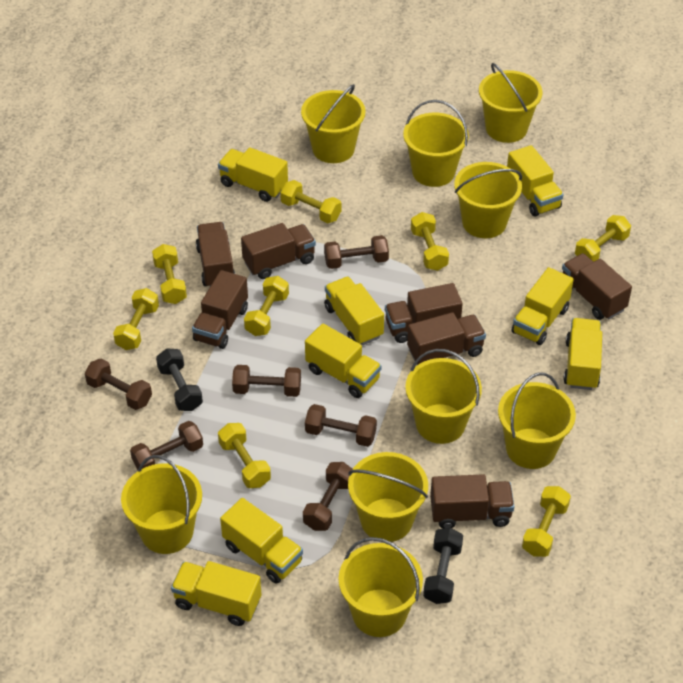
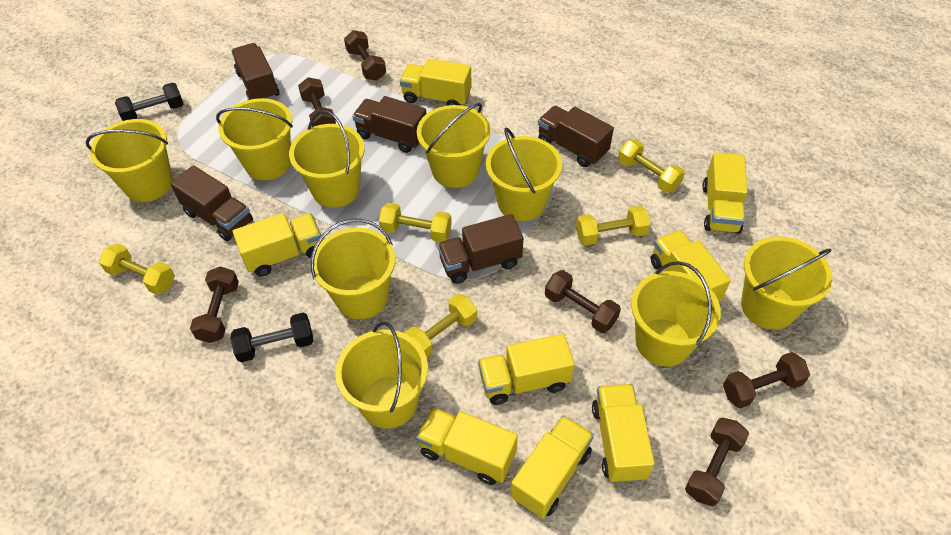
brown truck: [192,270,248,349] [196,222,235,286] [241,223,316,279] [385,283,463,343] [407,312,486,365] [430,474,515,529] [562,253,632,320] = 7 -> [170,165,253,241] [231,43,279,100] [352,96,426,153] [438,214,523,284] [538,106,614,167] = 5
yellow dumbbell: [113,288,159,350] [152,244,187,304] [218,423,271,488] [244,276,289,336] [280,180,341,223] [411,212,449,271] [522,486,571,557] [575,215,631,262] = 8 -> [99,243,175,295] [379,202,452,242] [404,294,477,357] [576,205,651,246] [618,139,685,193] = 5

